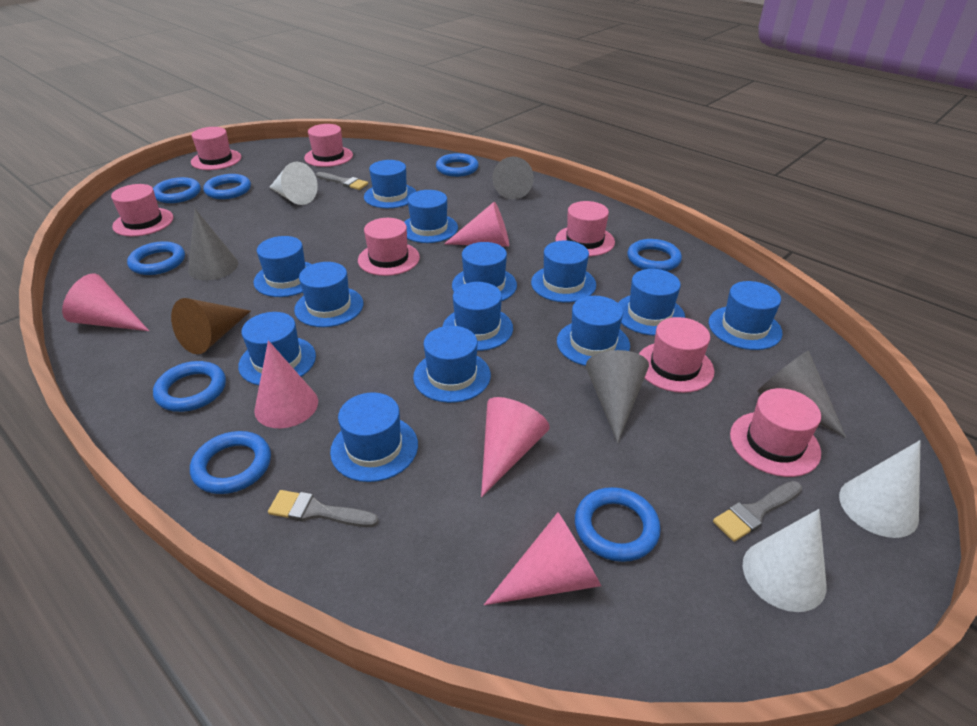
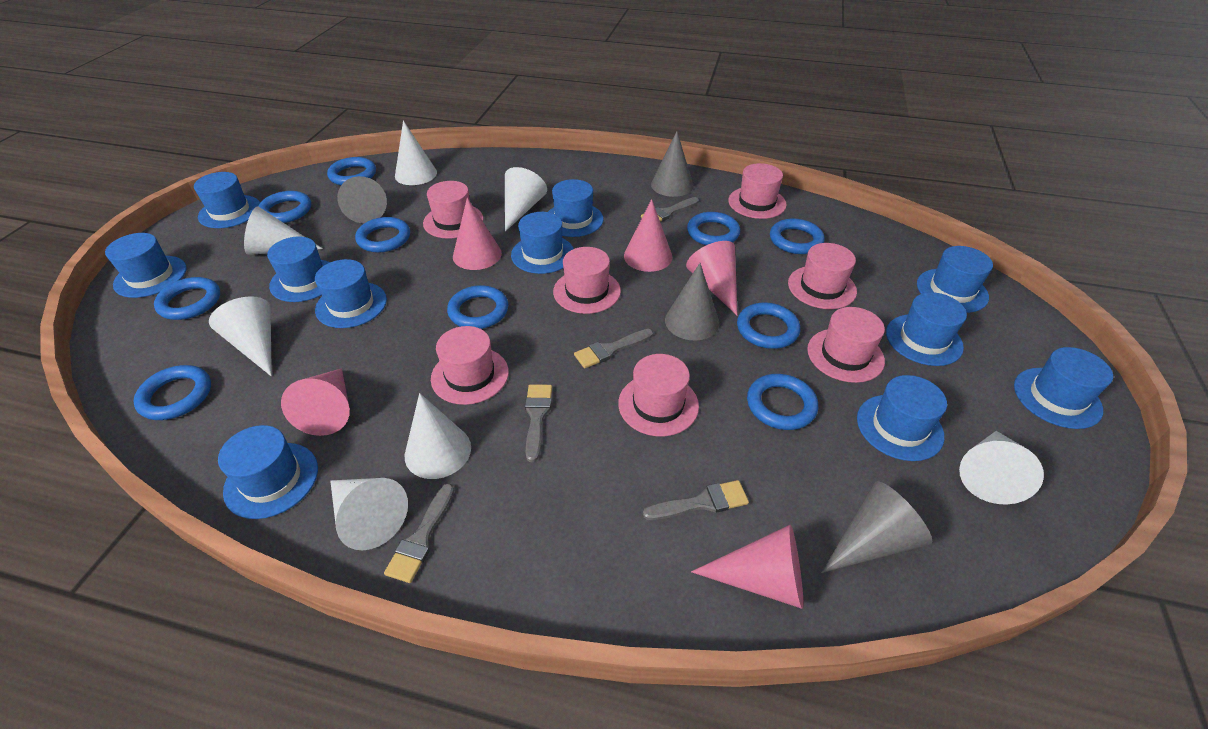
blue hat: [238,312,316,385] [253,236,312,297] [294,262,363,327] [330,392,418,482] [364,160,416,208] [404,190,458,243] [413,326,491,403] [442,282,513,351] [452,242,517,301] [531,241,596,302] [557,296,630,366] [618,269,685,336] [709,281,783,350] = 13 -> [105,233,187,298] [194,172,260,228] [218,425,318,519] [267,236,330,302] [315,259,387,328] [511,212,574,274] [548,179,604,237] [857,375,947,461] [886,292,967,366] [917,246,993,313] [1014,347,1113,429] = 11
blue ring: [127,241,185,275] [153,177,201,203] [153,361,226,412] [190,431,271,494] [203,174,251,199] [436,153,479,177] [575,487,661,562] [627,239,682,271] = 8 -> [133,365,211,420] [154,277,220,320] [258,191,311,223] [327,157,376,185] [355,217,410,253] [447,285,508,329] [687,212,740,245] [737,303,800,349] [747,374,818,430] [770,219,825,254] = 10
brown cone: [171,298,251,354] = 1 -> none = 0
grey brush: [268,490,379,527] [316,172,368,190] [713,481,802,542] = 3 -> [384,483,454,583] [525,384,552,462] [574,329,653,368] [641,197,699,222] [643,480,749,520] = 5
white cone: [269,162,318,205] [743,509,827,612] [839,440,920,538] = 3 -> [209,296,272,376] [244,206,323,255] [330,478,408,550] [395,120,437,185] [405,393,471,479] [505,167,547,232] [959,431,1044,504] = 7

